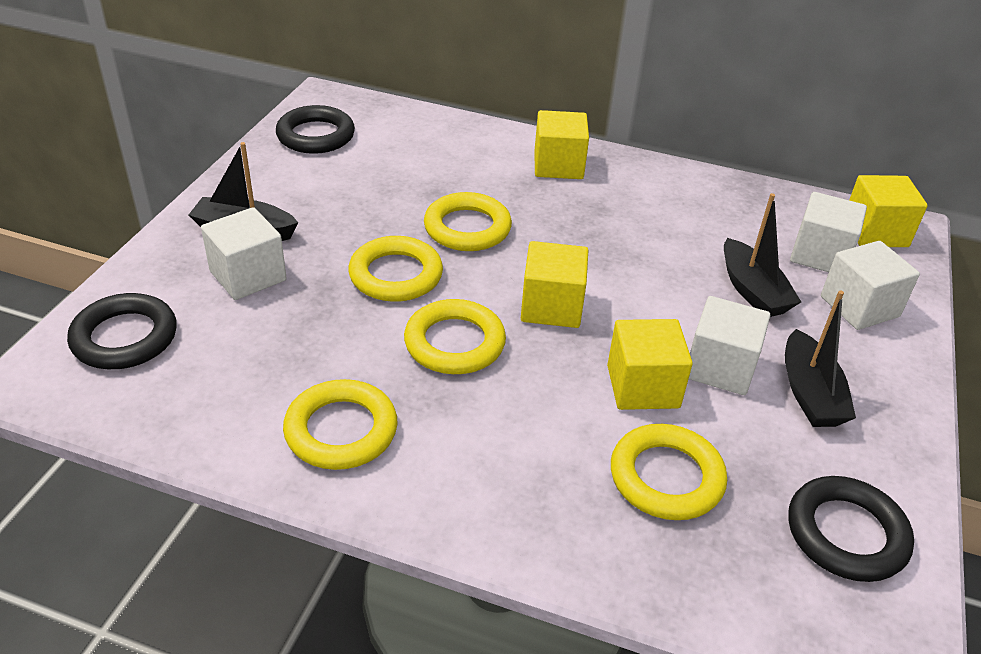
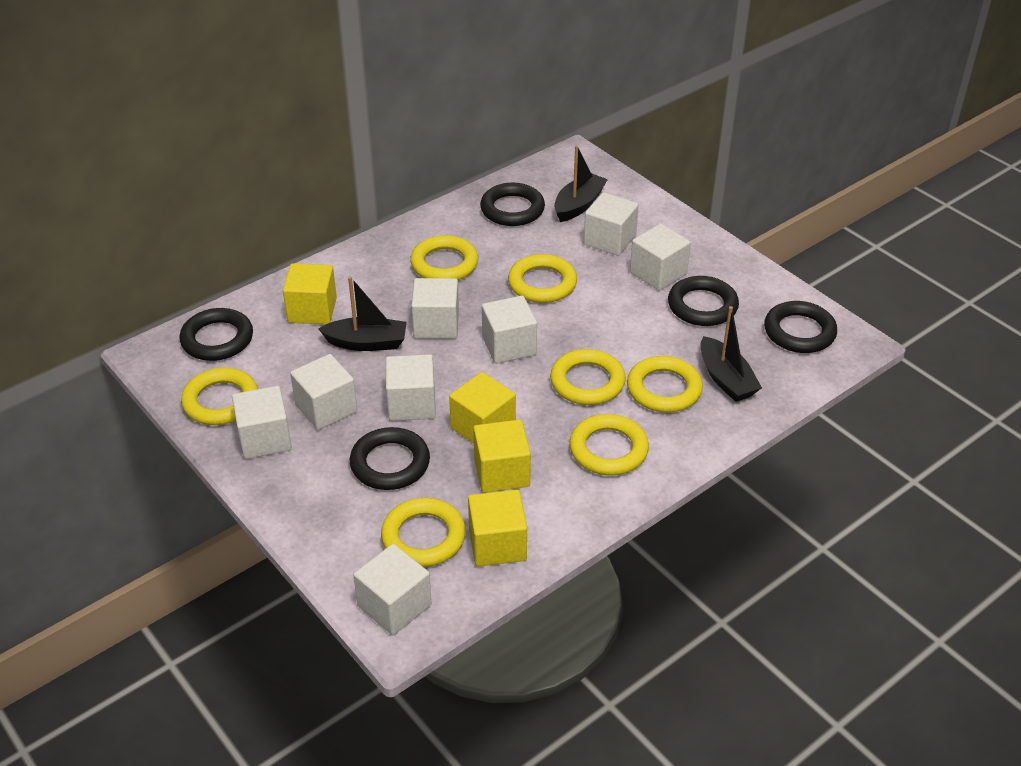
black ring: [67,293,177,369] [276,105,355,154] [789,476,914,582] = 3 -> [180,308,253,361] [350,427,430,490] [480,183,545,226] [668,276,739,326] [764,301,837,353] = 5
white cube: [201,207,287,300] [689,296,770,395] [790,192,867,272] [821,241,920,330] = 4 -> [232,386,292,459] [290,354,357,430] [353,544,432,635] [386,354,436,421] [411,278,459,339] [482,296,537,364] [584,192,639,256] [630,224,691,291] = 8
yellow ring: [283,379,398,470] [348,236,443,302] [404,299,506,374] [424,192,512,251] [611,424,727,520] = 5 -> [181,368,258,425] [381,498,466,567] [410,235,478,280] [508,254,577,303] [550,349,626,405] [569,414,649,476] [627,356,703,412] = 7

